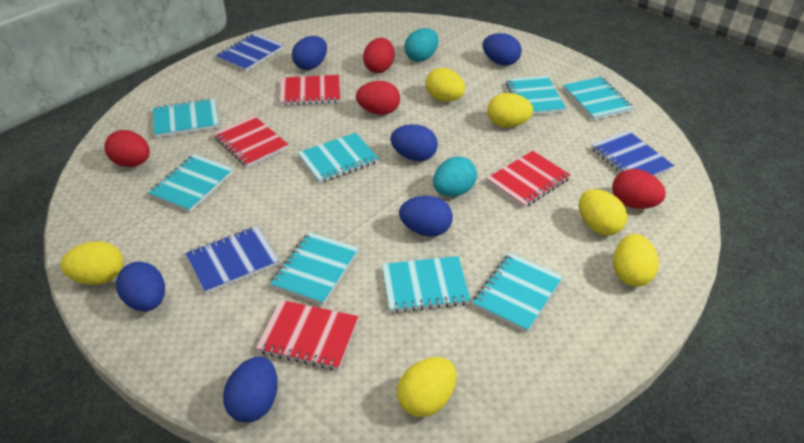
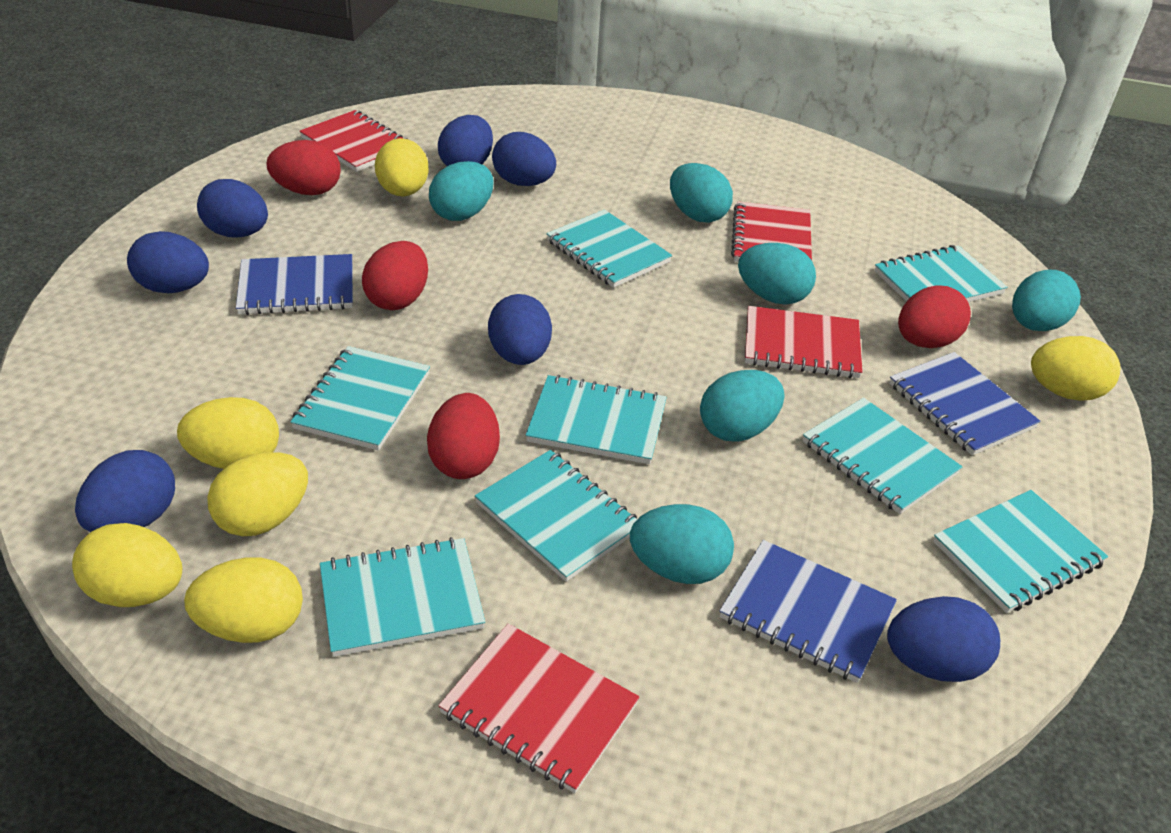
blue egg: [116,262,165,311] [223,357,278,422] [292,36,327,70] [390,124,438,161] [399,196,453,237] [483,33,521,66] = 6 -> [75,450,175,532] [127,231,209,293] [197,179,268,238] [438,115,493,166] [488,294,552,365] [492,132,556,186] [887,596,1000,682] = 7
turquoise egg: [404,28,439,61] [433,156,477,197] = 2 -> [429,161,493,221] [630,504,734,584] [670,163,733,223] [700,370,785,442] [738,243,816,305] [1012,270,1081,331] = 6

